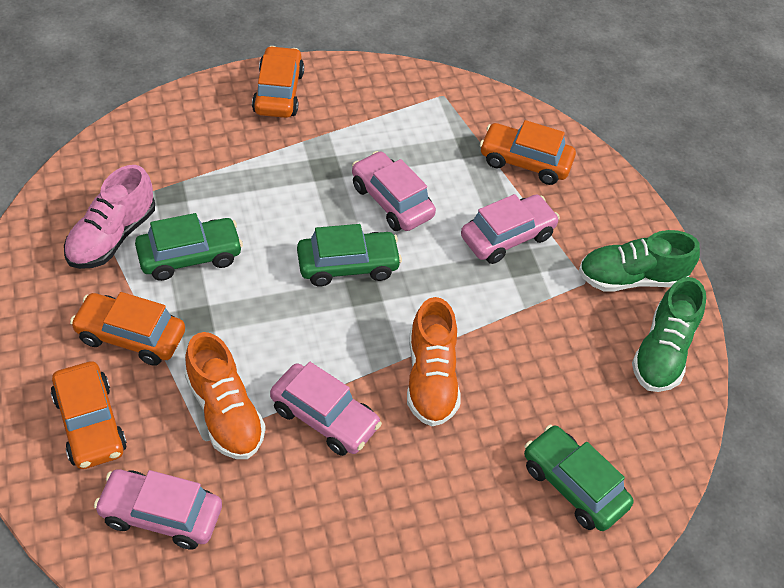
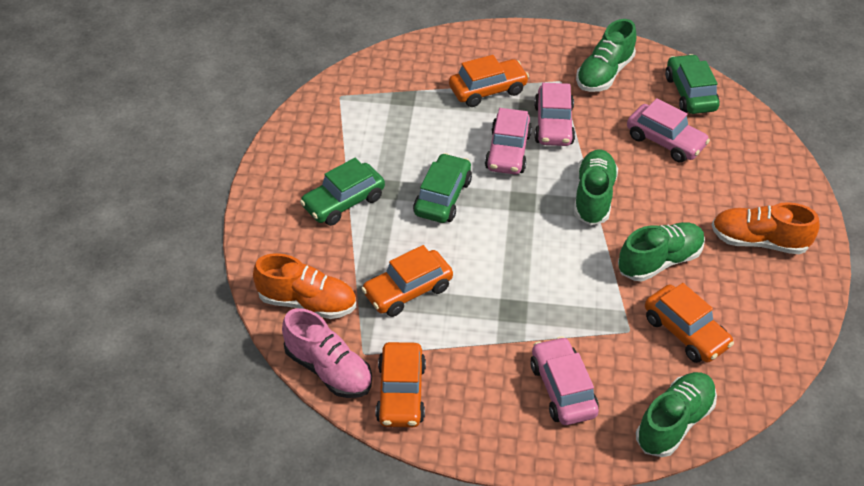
green shoe: [578,230,700,291] [632,277,706,392] = 2 -> [574,149,618,225] [576,19,637,92] [618,222,705,281] [636,372,717,457] = 4

